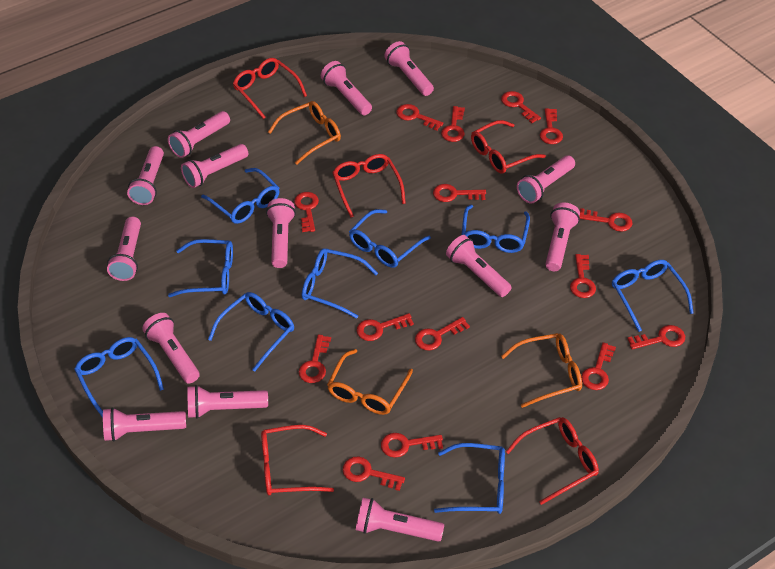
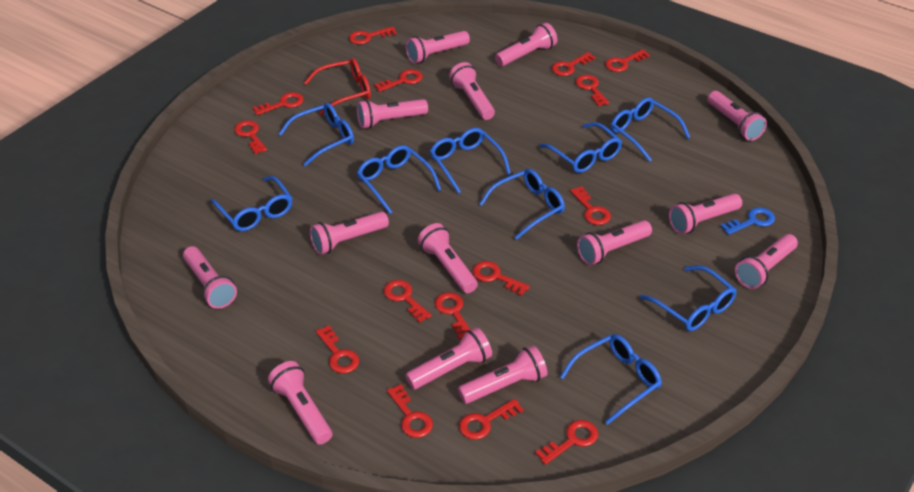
blue key: none = 0 -> [721,207,775,235] = 1
orange glasses: [268,101,341,165] [327,349,413,415] [501,333,582,408] = 3 -> none = 0
red glasses: [233,58,307,119] [261,425,334,496] [332,154,406,218] [471,120,546,174] [506,417,599,505] = 5 -> [304,58,371,115] = 1

